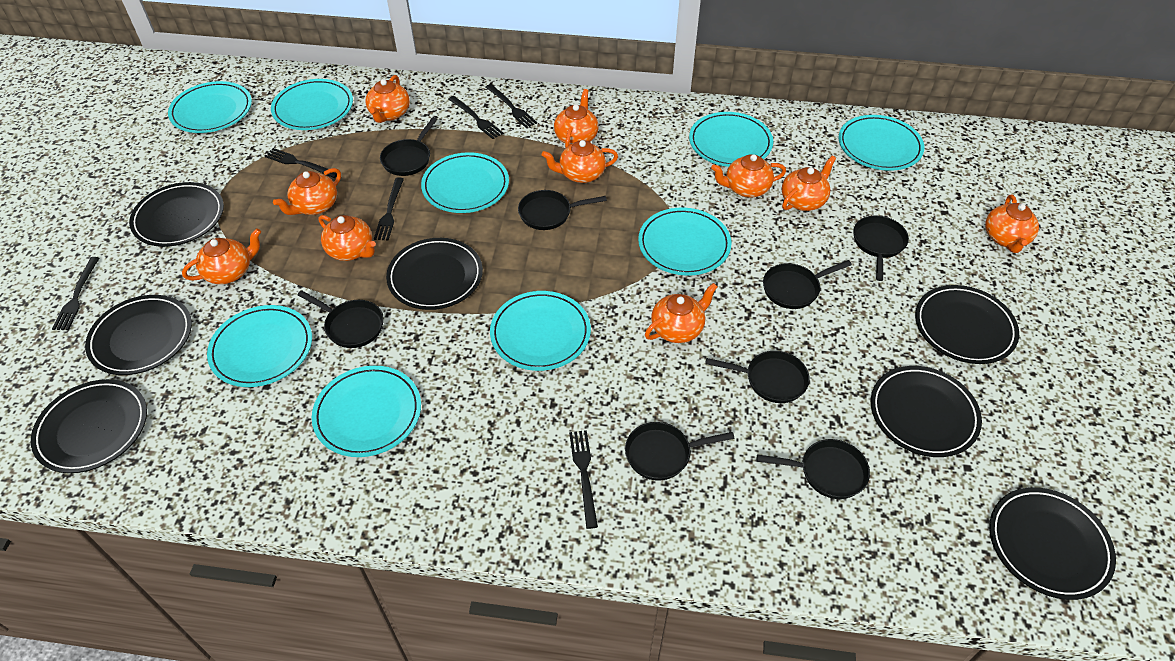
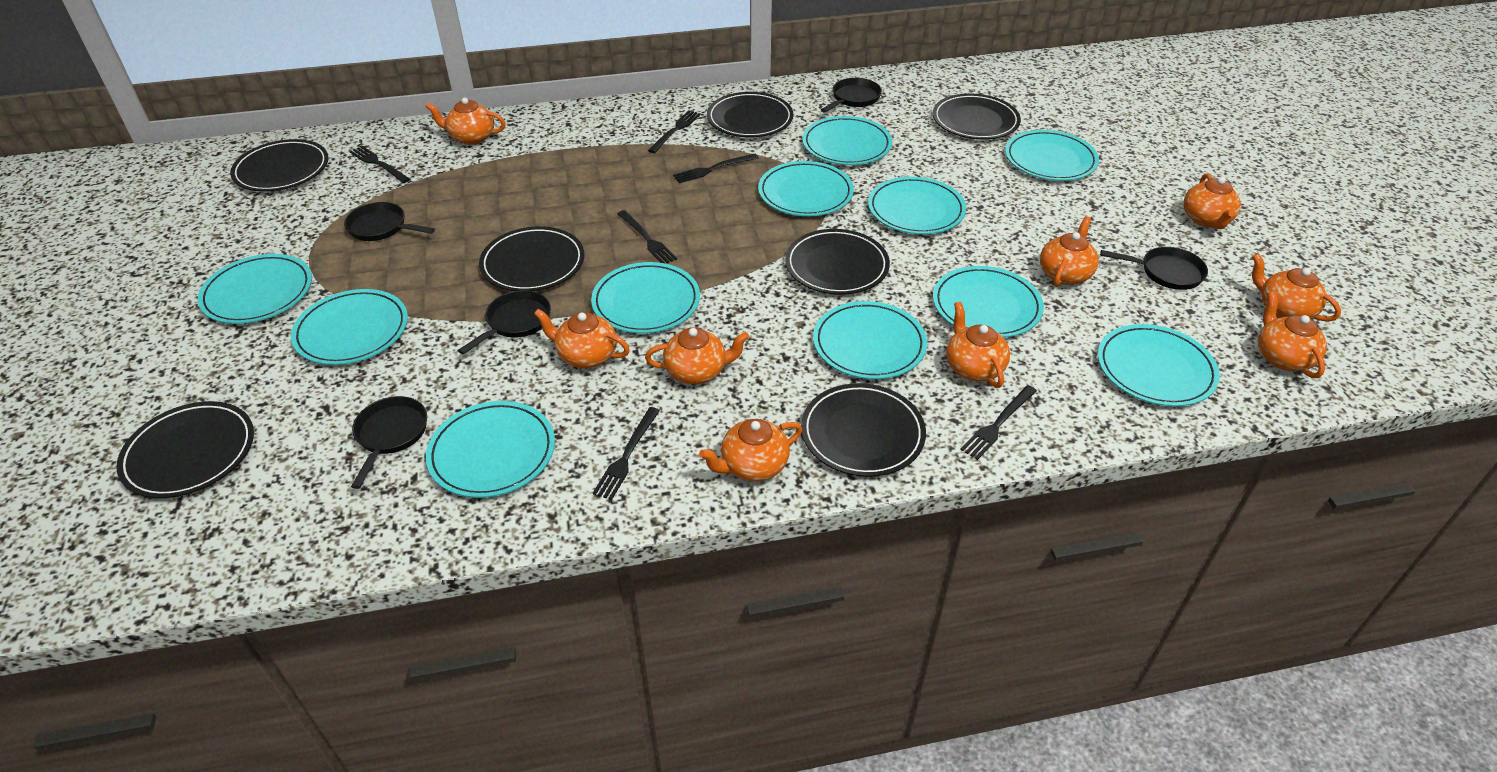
black pan: [298,290,384,348] [380,117,437,176] [518,190,607,230] [625,422,735,481] [705,351,810,403] [757,439,870,499] [763,260,852,309] [853,216,909,281] = 8 -> [344,202,435,241] [351,396,427,489] [458,290,551,355] [821,78,882,113] [1100,247,1208,290] = 5
orange teapot: [182,228,261,284] [273,168,341,215] [319,215,376,261] [366,75,410,123] [542,140,618,183] [554,89,599,148] [645,283,718,343] [711,154,786,198] [782,156,836,211] [985,194,1039,253] = 10 -> [426,98,506,145] [534,309,630,368] [645,327,749,384] [699,419,802,482] [946,301,1010,388] [1040,216,1099,287] [1183,173,1241,229] [1252,254,1341,322] [1258,292,1327,378] = 9
turquoise plate: [168,81,252,133] [207,305,312,387] [271,79,353,130] [312,366,421,457] [421,152,509,213] [490,291,591,371] [638,208,731,276] [689,112,773,167] [838,115,924,171] = 9 -> [198,254,312,324] [291,289,408,365] [426,401,555,498] [591,262,700,333] [758,161,854,216] [802,116,892,165] [813,301,927,379] [868,177,966,234] [933,266,1044,338] [1005,130,1099,181] [1098,324,1220,406] = 11

